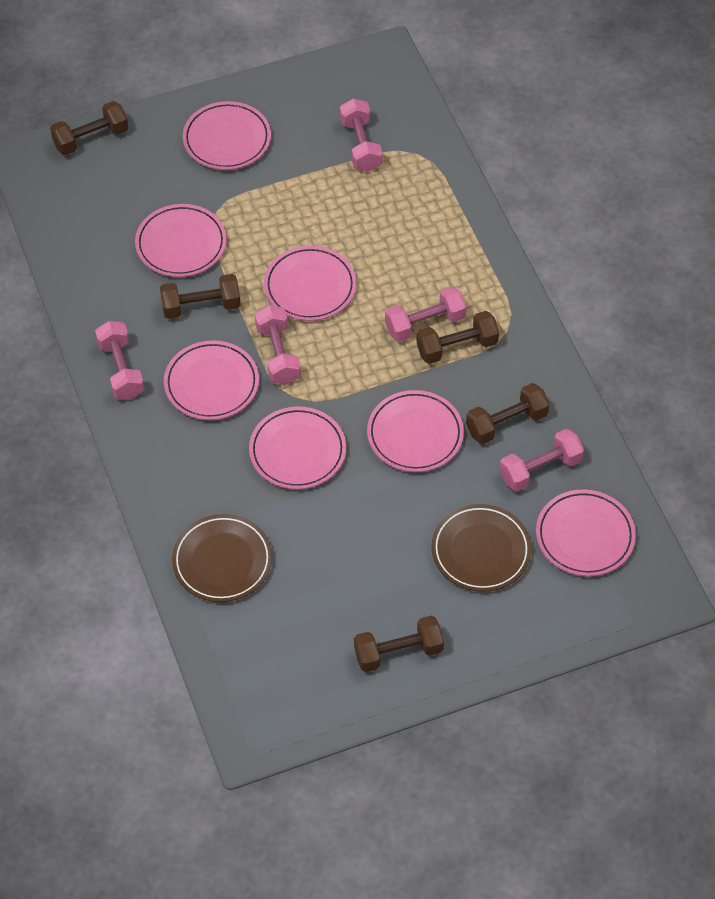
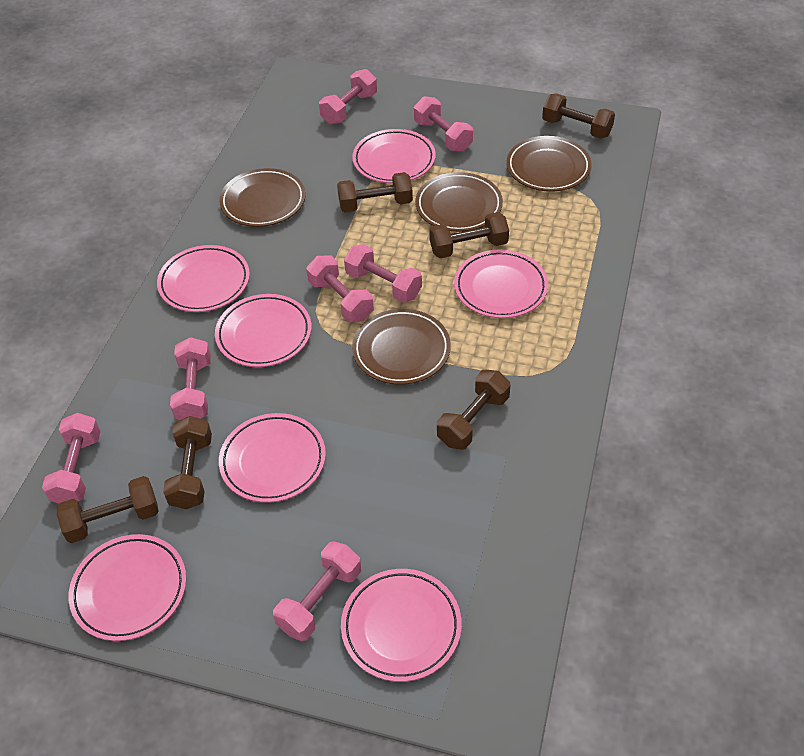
brown dumbbell: [50,101,128,155] [160,274,241,319] [354,615,444,672] [416,311,499,364] [466,383,549,444] = 5 -> [57,476,159,543] [163,416,212,509] [337,172,413,213] [429,212,509,258] [437,370,510,450] [542,93,615,139] = 6
brown plate: [172,514,272,602] [431,504,532,592] = 2 -> [219,168,306,227] [352,309,451,385] [415,172,503,232] [506,136,592,192] = 4
pink dumbbell: [95,321,144,400] [255,305,301,385] [340,98,382,172] [385,286,466,342] [500,429,584,492] = 5 -> [42,413,101,503] [170,337,211,420] [273,542,361,641] [306,255,374,322] [319,69,377,124] [344,244,422,303] [414,96,473,152] = 7

